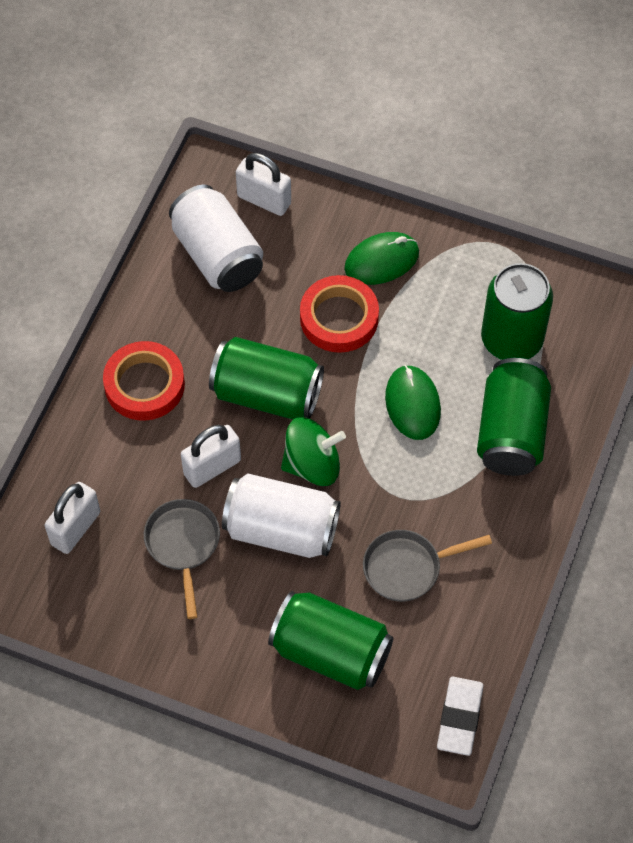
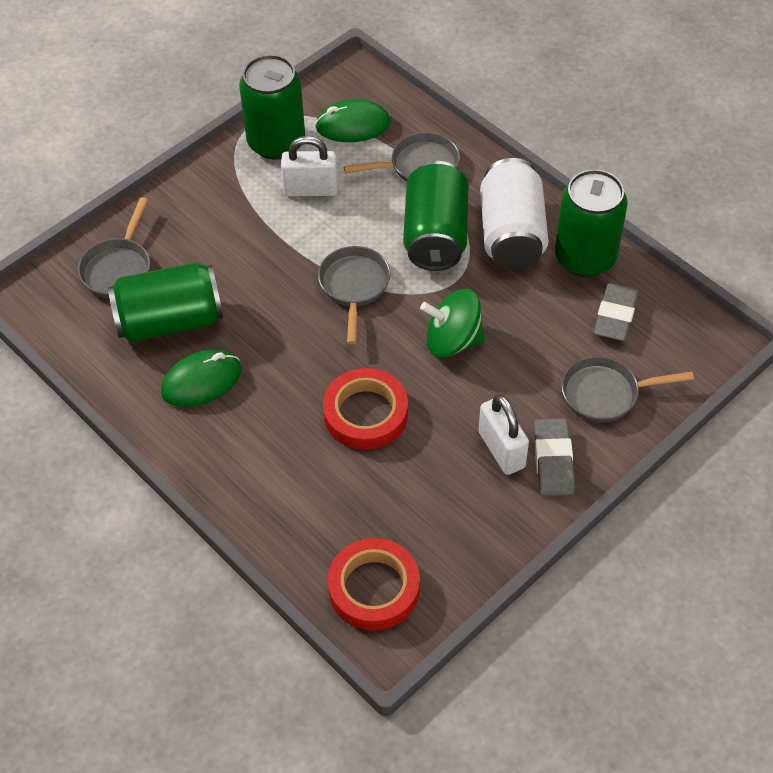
grey eraser: none = 0 -> [534,418,575,496] [594,283,639,341] = 2
grey pan: [144,499,220,619] [363,530,492,602] = 2 -> [78,197,150,298] [318,246,391,344] [344,132,460,182] [562,356,694,423] = 4
white can: [169,185,263,292] [222,473,341,558] = 2 -> [480,158,549,268] = 1
white eraser: [437,677,483,756] = 1 -> none = 0
white padlock: [45,482,100,554] [181,425,241,488] [236,153,291,216] = 3 -> [281,136,338,196] [479,395,529,475] = 2

